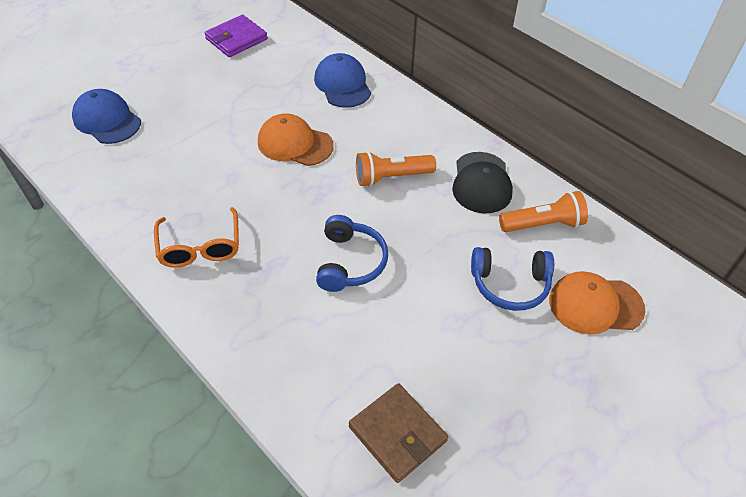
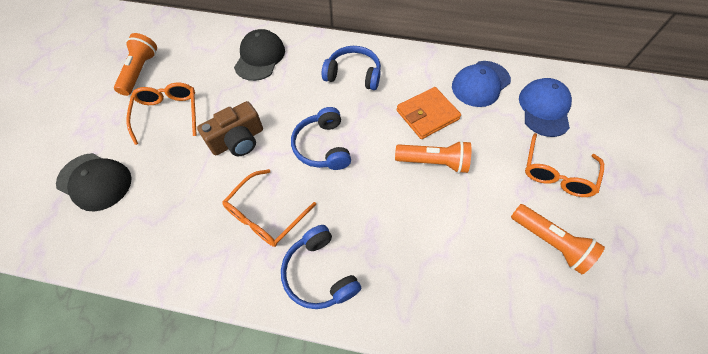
black cap: [452,152,513,213] = 1 -> [56,153,132,211] [234,29,285,81] = 2
blue headphones: [316,215,388,292] [471,247,554,311] = 2 -> [281,225,361,309] [291,107,351,170] [322,46,381,90] = 3
brown camera: none = 0 -> [197,101,263,156] = 1
brown wallet: [349,383,448,483] = 1 -> none = 0
orange cap: [258,114,334,166] [549,271,645,335] = 2 -> none = 0
orange flashlight: [356,151,436,187] [499,191,588,232] = 2 -> [114,33,157,96] [395,140,471,173] [511,204,605,274] = 3
orange glasses: [154,207,239,268] = 1 -> [126,82,197,145] [222,169,316,247] [525,133,604,197] = 3
orange wallet: none = 0 -> [396,87,461,139] = 1
purple wallet: [204,15,268,57] = 1 -> none = 0

